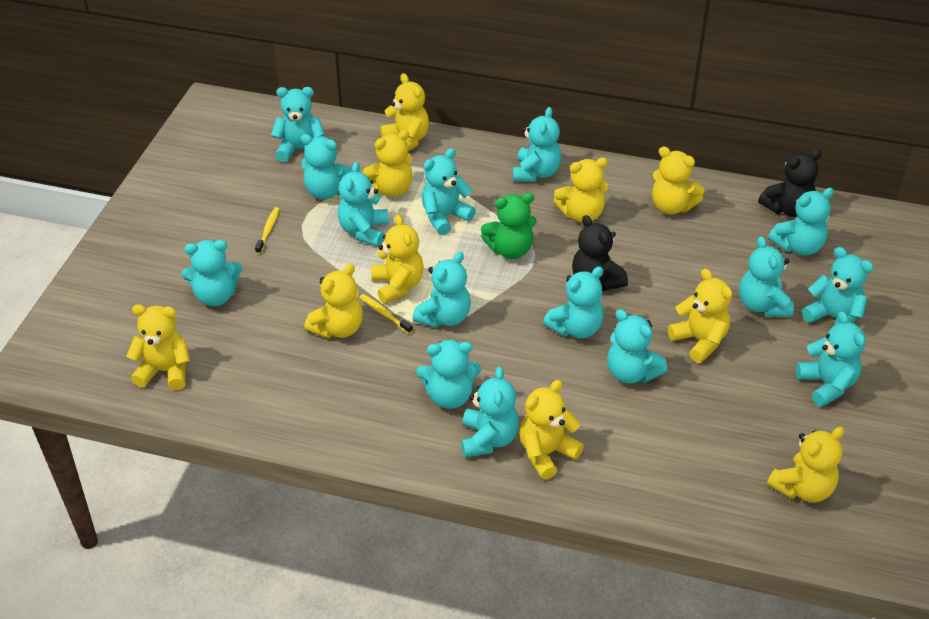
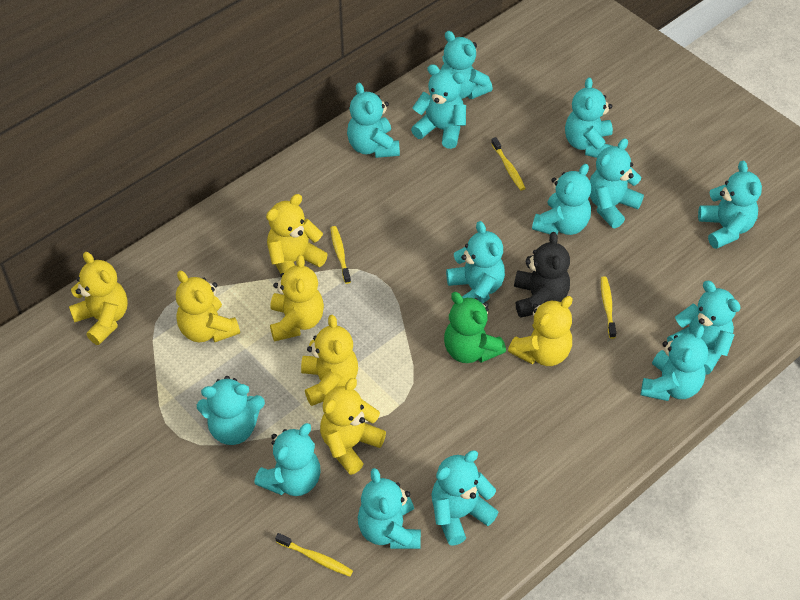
black teddy bear: [572,215,628,291] [758,149,822,217] = 2 -> [514,232,570,318] = 1
turquoise teddy bear: [181,240,242,306] [271,87,325,162] [301,134,352,200] [337,162,389,246] [413,252,471,328] [416,340,481,409] [421,148,476,235] [461,367,519,457] [513,107,561,182] [543,266,604,339] [607,309,667,384] [739,236,794,317] [768,188,834,256] [796,311,866,407] [802,247,873,326] = 15 -> [197,376,265,445] [254,423,320,496] [347,83,400,158] [358,468,421,549] [411,64,466,149] [431,450,498,545] [441,31,493,99] [446,221,505,304] [532,164,591,235] [565,77,613,158] [590,138,644,228] [641,326,708,401] [667,281,741,374] [698,161,762,249] = 14
yellow teddy bear: [126,304,190,390] [304,264,363,338] [362,130,413,197] [371,214,424,304] [380,73,429,152] [519,380,584,480] [553,157,608,223] [652,147,704,215] [668,269,732,363] [767,427,844,503] = 10 -> [69,252,128,345] [176,271,240,342] [266,194,328,274] [270,255,324,342] [301,315,358,406] [320,378,386,475] [508,296,573,366] = 7
yellow toothbrush: [255,207,279,254] [359,294,413,334] = 2 -> [275,533,353,577] [331,226,351,284] [491,137,525,191] [601,276,616,339] = 4

